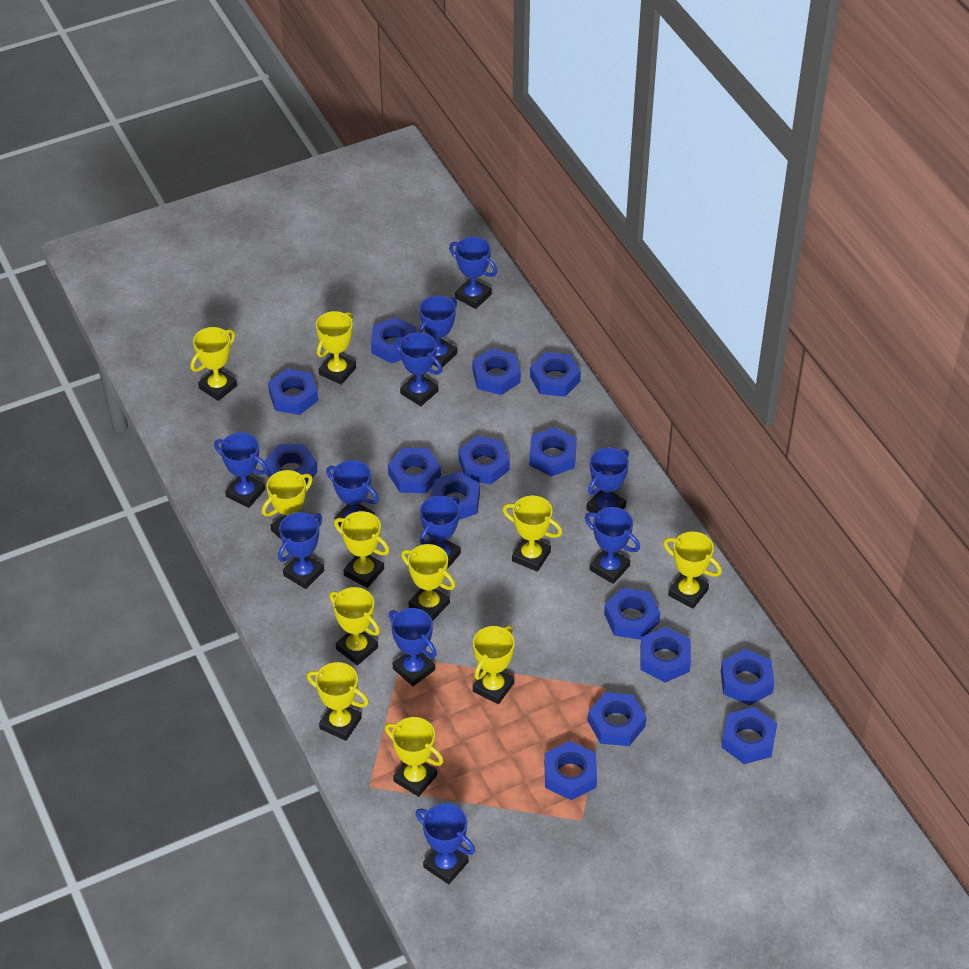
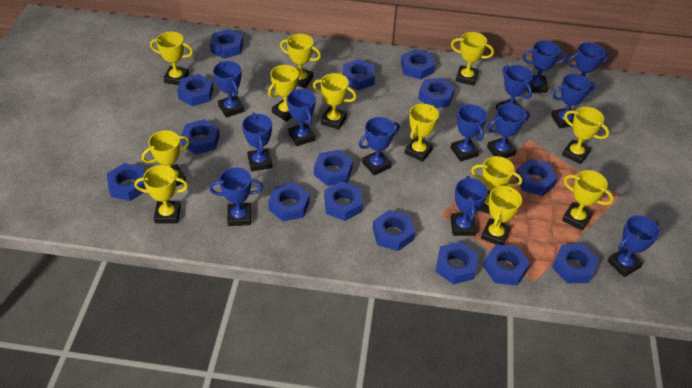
blue trophy: [214,433,268,508] [278,512,324,589] [326,460,379,527] [389,608,437,686] [394,332,442,406] [415,803,475,884] [418,296,457,368] [420,496,461,568] [449,237,497,309] [585,507,640,584] [586,447,629,513] = 11 -> [209,167,263,226] [213,61,244,118] [242,113,272,171] [287,89,316,146] [358,117,400,175] [450,104,487,162] [451,176,488,236] [487,104,530,158] [496,65,533,110] [522,40,567,93] [551,74,595,128] [568,42,609,91] [607,215,660,277] = 13
yellow trophy: [191,327,237,401] [262,470,313,539] [307,662,369,741] [316,311,356,385] [329,587,380,665] [334,511,390,588] [385,717,444,797] [401,544,456,621] [473,626,515,704] [503,495,562,572] [663,531,722,609] = 11 -> [134,165,188,224] [142,130,190,186] [150,31,193,85] [268,65,301,122] [280,34,321,88] [313,73,357,130] [405,104,439,162] [451,32,494,86] [471,156,522,214] [481,186,522,245] [562,107,609,164] [562,170,614,231] = 12

